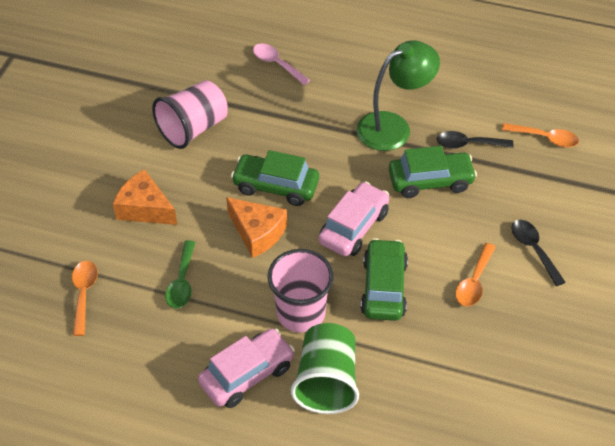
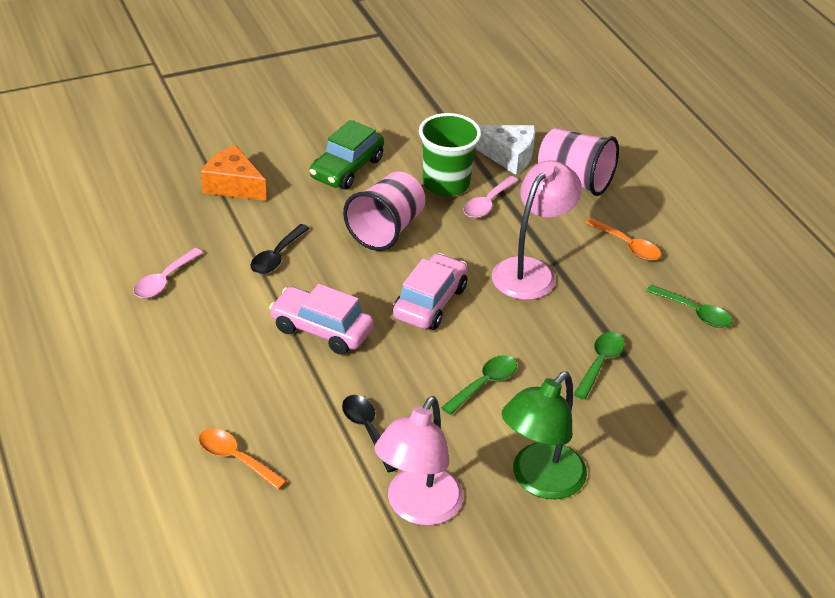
green car: [231,150,319,206] [360,238,408,321] [389,146,477,198] = 3 -> [309,120,384,190] = 1
green spoon: [165,240,196,309] = 1 -> [441,355,517,415] [573,332,625,400] [646,284,732,328] = 3
orange cheese: [113,169,177,225] [226,197,287,258] = 2 -> [201,145,267,201] = 1
orange spoon: [72,261,98,336] [456,243,495,307] [502,123,579,147] = 3 -> [199,429,287,490] [586,218,661,261] = 2
pink lamp: none = 0 -> [374,396,463,526] [492,160,582,300] = 2
pink spoon: [253,44,310,85] = 1 -> [133,248,203,298] [464,176,519,218] = 2
white cheese: none = 0 -> [476,125,535,175] = 1

